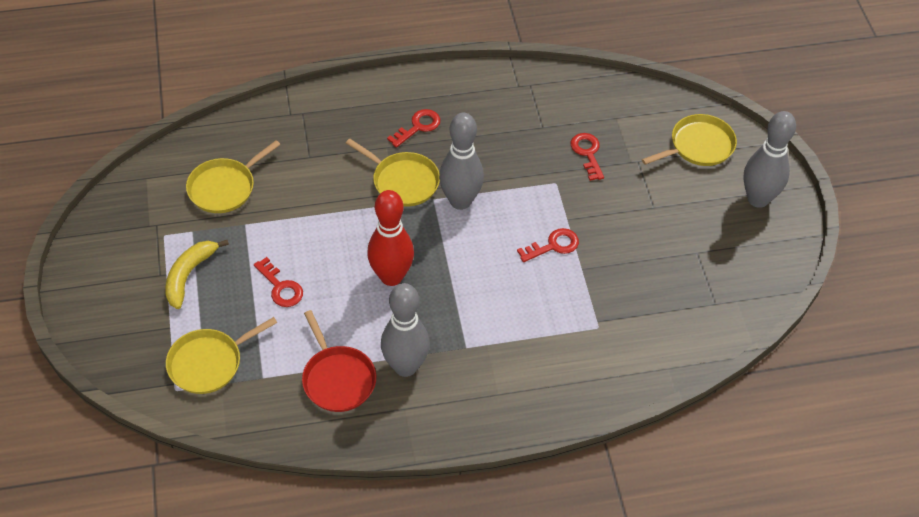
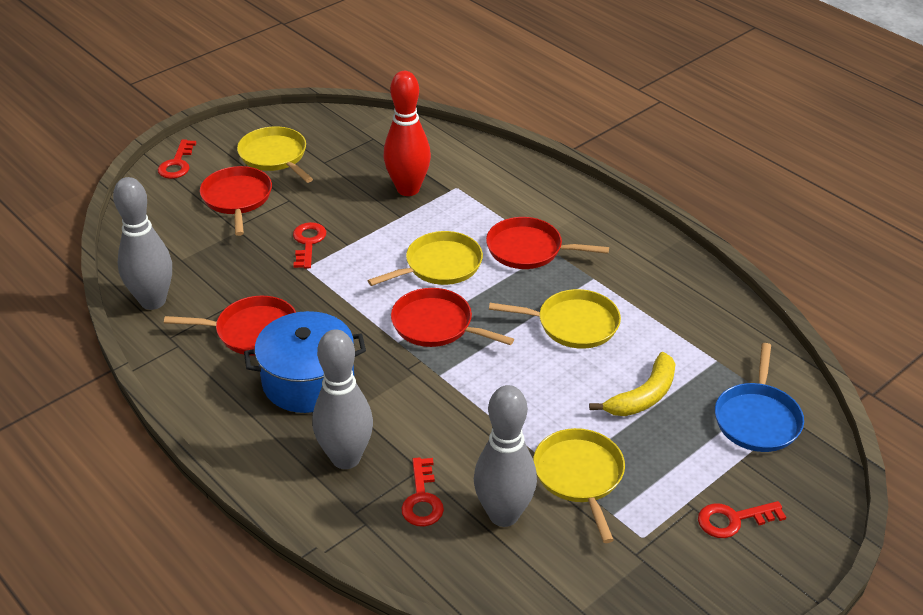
blue pan: none = 0 -> [715,343,804,452] = 1
blue pot: none = 0 -> [244,311,366,413] = 1
red pan: [302,310,376,412] = 1 -> [164,296,296,356] [200,166,272,236] [391,288,514,347] [486,217,609,269] = 4

